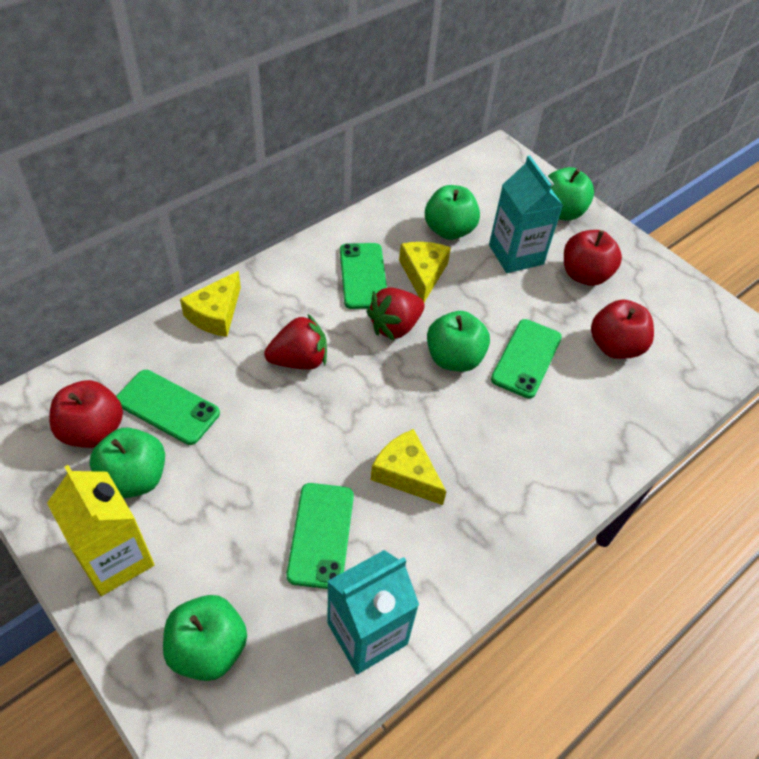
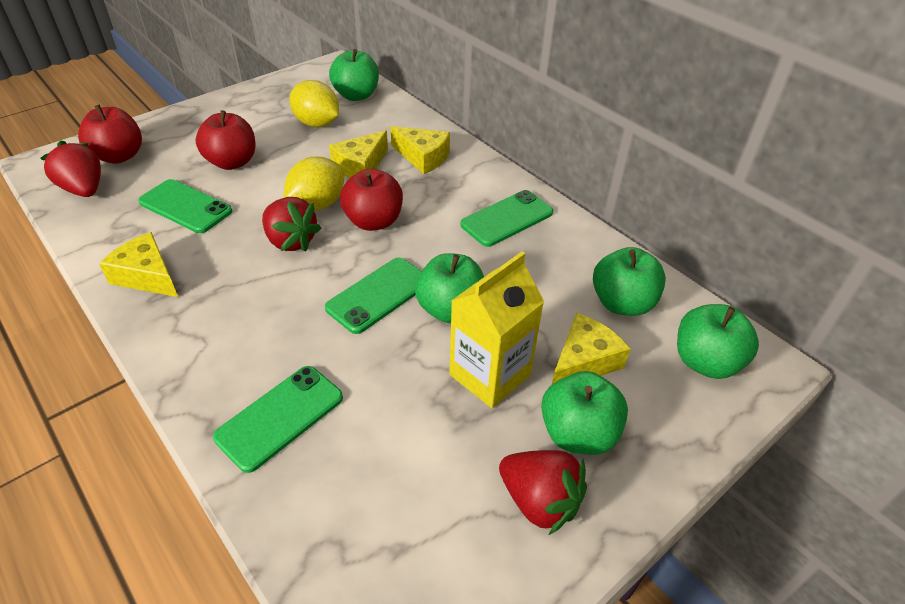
red strawberry: [264,313,327,370] [367,288,424,340] = 2 -> [41,141,101,197] [262,197,321,251] [499,450,587,535] = 3
turquoise carton: [327,550,419,674] [489,155,563,273] = 2 -> none = 0
yellow cheese: [180,271,241,337] [371,429,446,505] [399,242,451,302] = 3 -> [99,232,178,297] [329,130,388,178] [391,126,450,174] [552,313,631,384] = 4
yellow lemon: none = 0 -> [283,157,344,211] [289,80,339,127] = 2

